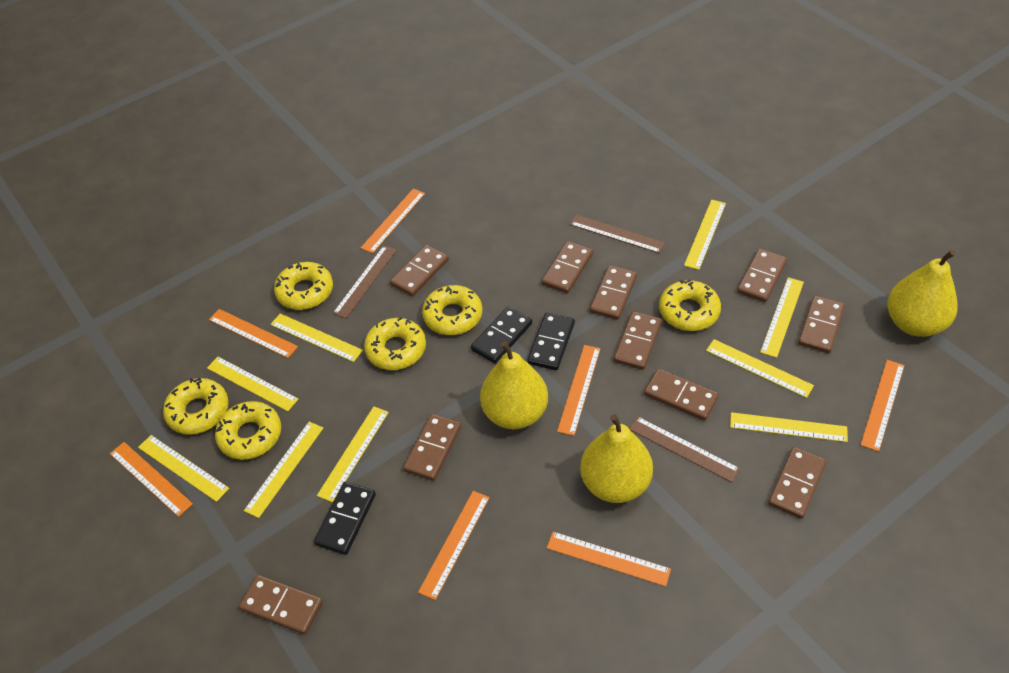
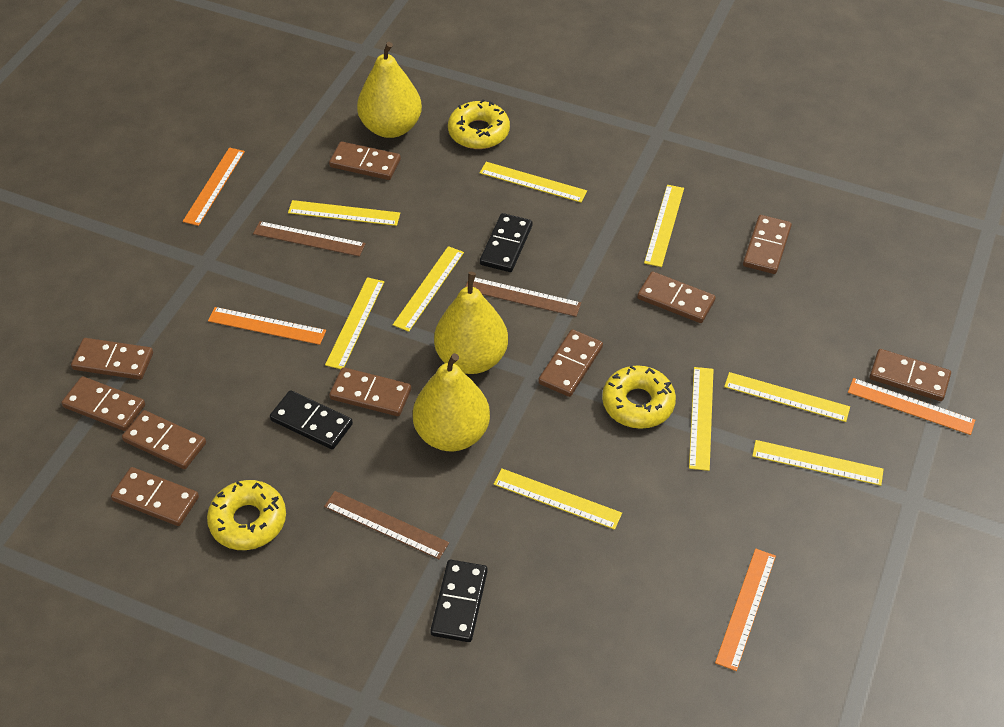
orange ruler: [110,442,193,517] [209,309,298,358] [361,189,425,254] [418,491,490,600] [547,532,671,587] [557,345,601,436] [860,360,905,452] = 7 -> [183,147,245,226] [208,307,326,345] [715,549,776,671] [848,378,975,435] = 4
yellow donut: [163,378,229,435] [215,401,281,460] [274,262,333,310] [364,317,426,370] [422,285,482,335] [659,279,721,331] = 6 -> [207,480,286,550] [448,99,510,149] [602,365,676,429] = 3

